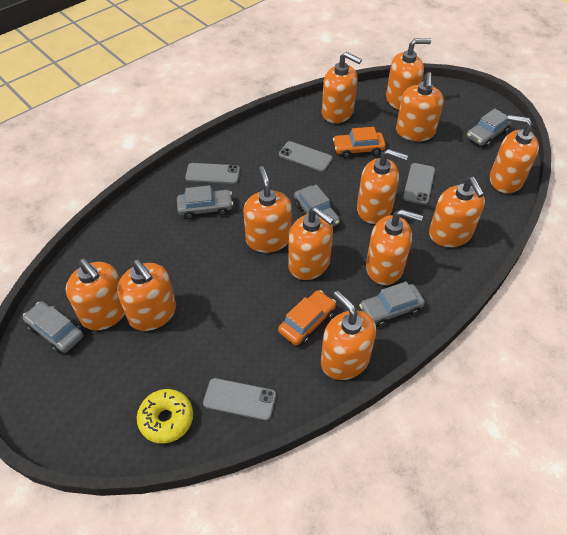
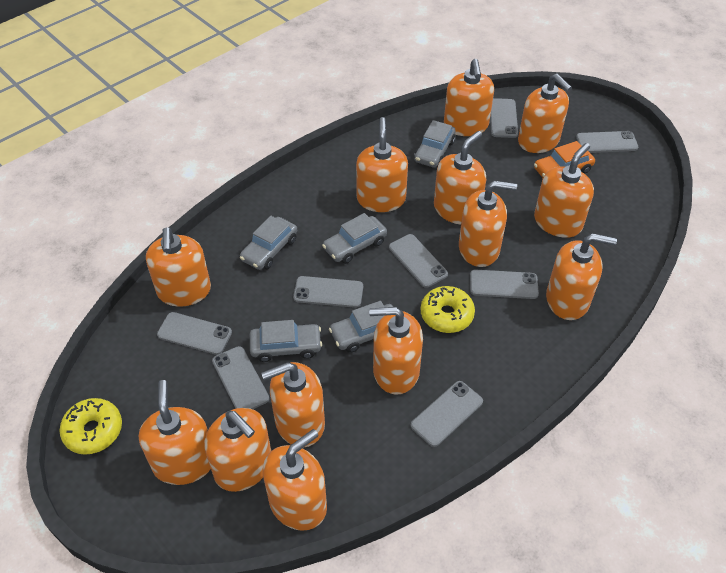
grey phone: [185,163,240,184] [203,378,276,421] [279,141,332,172] [403,163,435,205] = 4 -> [157,312,232,355] [212,346,269,409] [293,276,363,308] [389,234,448,288] [411,381,483,447] [470,269,539,299] [490,98,518,138] [576,131,638,153] = 8
orange car: [278,290,336,346] [333,127,386,158] = 2 -> [534,141,595,178] = 1
orange soap dispenser: [66,259,125,331] [117,260,176,331] [243,166,292,253] [288,207,334,280] [321,291,376,380] [322,52,362,123] [357,149,408,224] [366,209,423,285] [386,38,431,110] [396,72,444,141] [429,177,485,247] [490,115,539,193] = 12 -> [139,380,211,485] [146,227,211,307] [204,408,271,492] [261,362,325,448] [263,429,327,531] [356,117,408,212] [369,307,423,394] [434,131,486,225] [444,59,494,136] [459,181,517,267] [518,74,572,153] [534,143,594,238] [546,233,617,320] = 13
yellow donut: [137,389,193,444] = 1 -> [59,398,122,455] [421,286,475,333] = 2

